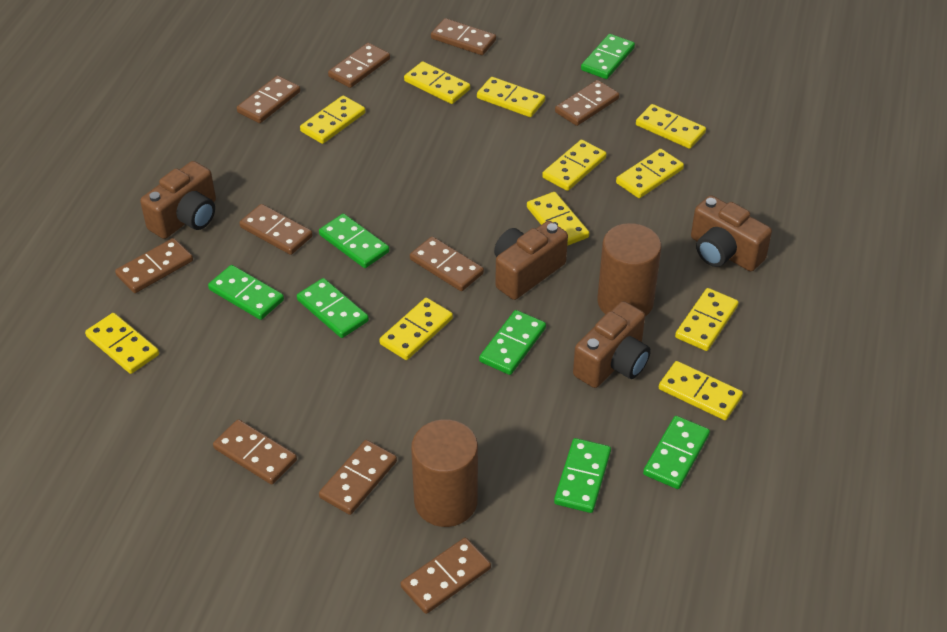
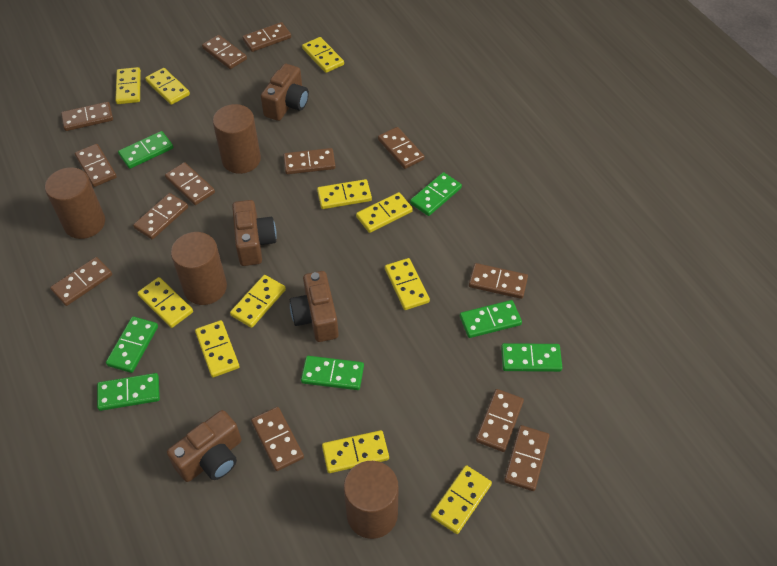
brown cylinder: [411,419,478,527] [597,223,661,317] = 2 -> [45,167,105,239] [171,232,227,305] [213,104,261,174] [344,461,399,539] = 4
brown domino: [115,238,193,293] [213,419,297,485] [237,76,300,123] [239,204,313,255] [319,440,397,515] [328,43,390,88] [401,538,491,614] [410,236,484,291] [431,18,496,55] [555,80,619,126] = 10 -> [50,257,112,306] [61,102,113,131] [75,144,117,187] [133,193,188,239] [165,162,215,205] [202,35,247,69] [242,22,291,52] [251,407,304,471] [283,148,336,174] [378,127,425,169] [469,263,528,299] [476,389,524,452] [504,425,549,491] = 13

